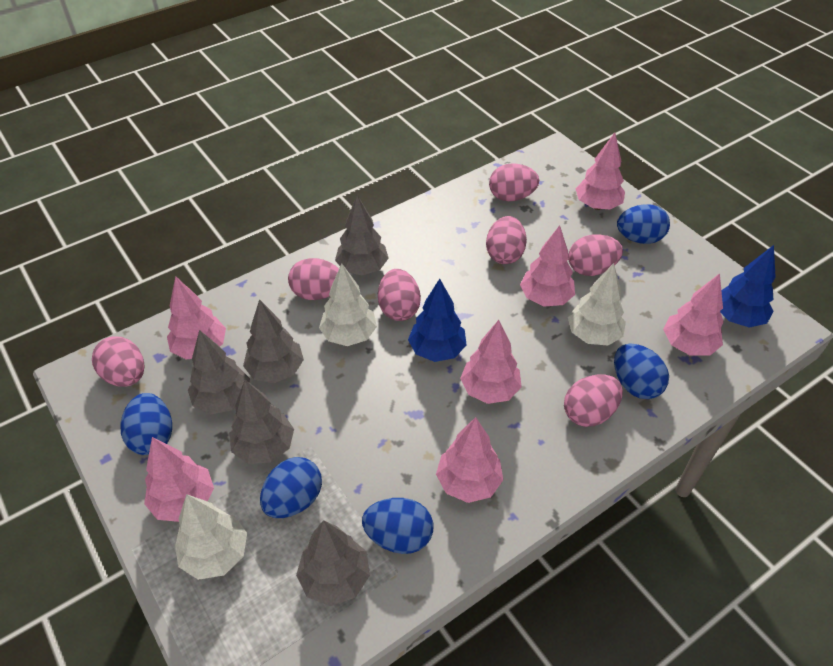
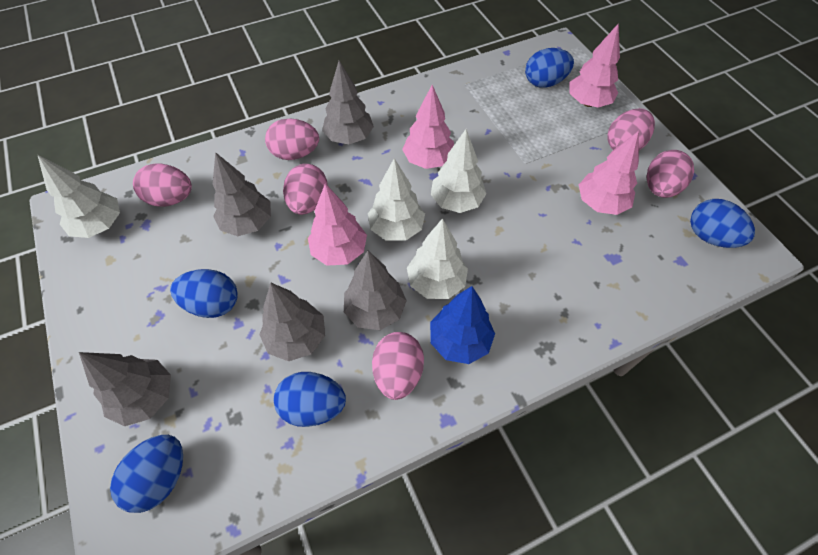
blue tree: [408,279,467,362] [720,245,776,328] = 2 -> [430,286,495,364] = 1
pink egg: [92,336,145,387] [288,258,339,300] [378,269,421,321] [486,216,527,264] [489,163,539,201] [564,374,623,427] [568,234,623,276] = 7 -> [133,164,192,207] [265,119,319,160] [283,164,328,215] [372,332,424,400] [607,108,655,150] [647,150,694,198] = 6
pink tree: [144,437,214,522] [167,276,226,360] [436,417,503,503] [460,320,521,404] [520,225,575,307] [576,133,625,210] [663,273,724,356] = 7 -> [308,184,367,266] [402,85,454,169] [569,23,620,108] [579,131,639,215] = 4
white tree: [175,494,247,580] [319,263,377,346] [568,263,626,345] = 3 -> [38,155,120,238] [368,158,425,241] [407,218,468,299] [431,129,487,213] = 4

